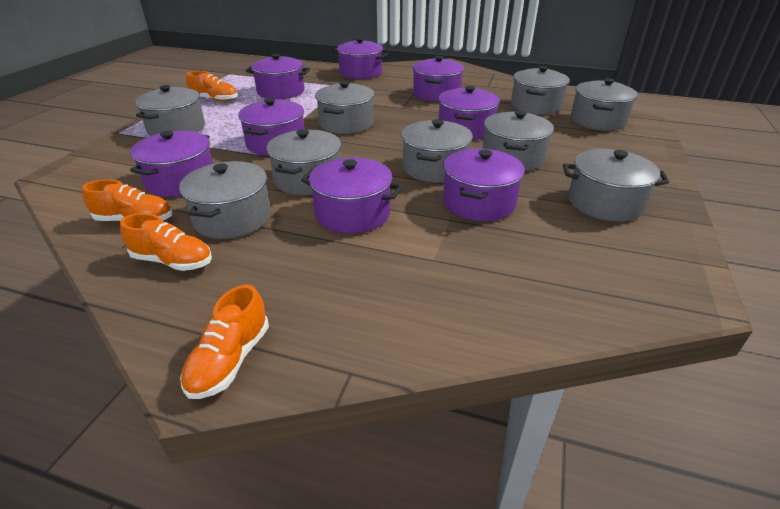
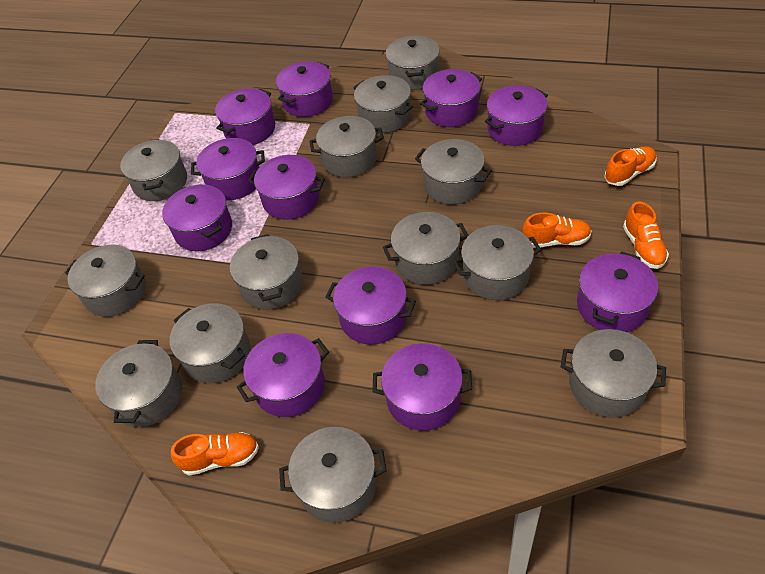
grey pot: [135,85,205,136] [179,161,271,239] [267,129,342,195] [315,81,375,134] [401,119,473,183] [482,110,554,171] [511,66,570,115] [563,149,669,222] [571,78,638,131] = 9 -> [65,245,146,317] [95,340,182,427] [120,139,187,201] [169,303,250,383] [230,234,303,309] [279,427,387,523] [310,116,384,177] [353,75,413,133] [383,212,469,285] [386,36,440,90] [415,139,492,204] [453,225,541,300] [561,329,666,417] = 13
purple pot: [130,130,213,197] [238,98,304,156] [246,54,310,99] [301,157,402,234] [333,38,388,79] [412,56,464,102] [438,86,500,140] [443,148,525,221] = 8 -> [162,184,232,251] [191,138,265,200] [215,88,275,145] [237,333,329,417] [248,155,325,220] [276,61,333,117] [326,267,416,344] [373,343,472,431] [420,69,482,127] [485,85,548,146] [577,252,658,332] = 11

